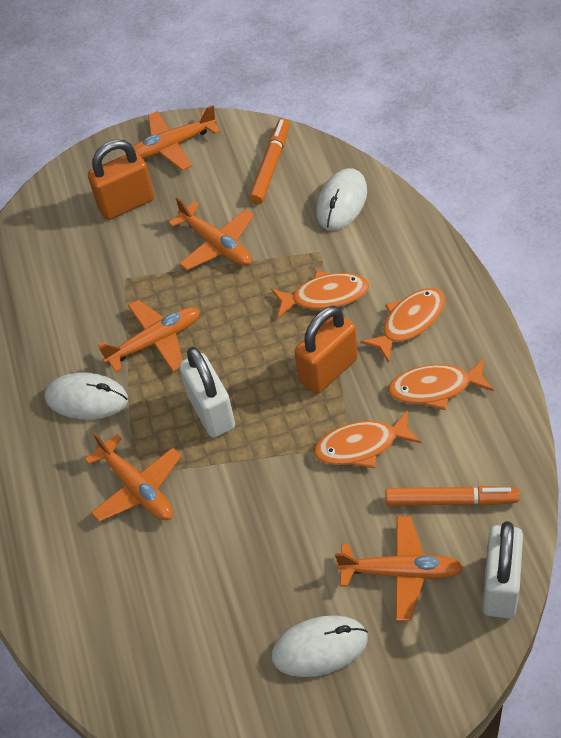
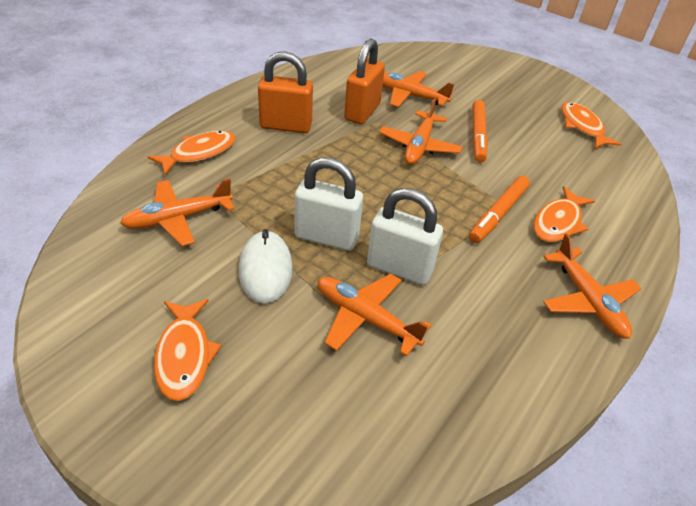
white mouse: [45,372,128,420] [271,615,368,677] [316,168,367,230] = 3 -> [239,229,293,304] = 1

